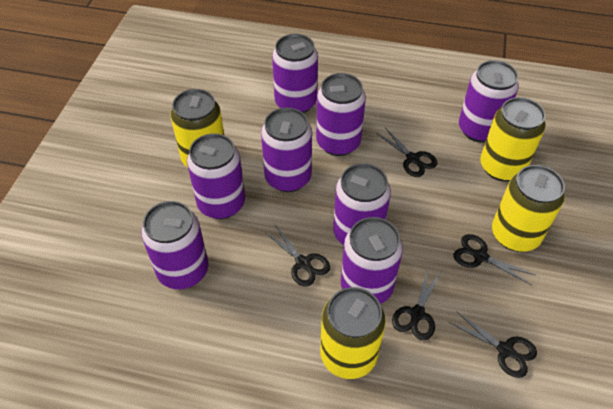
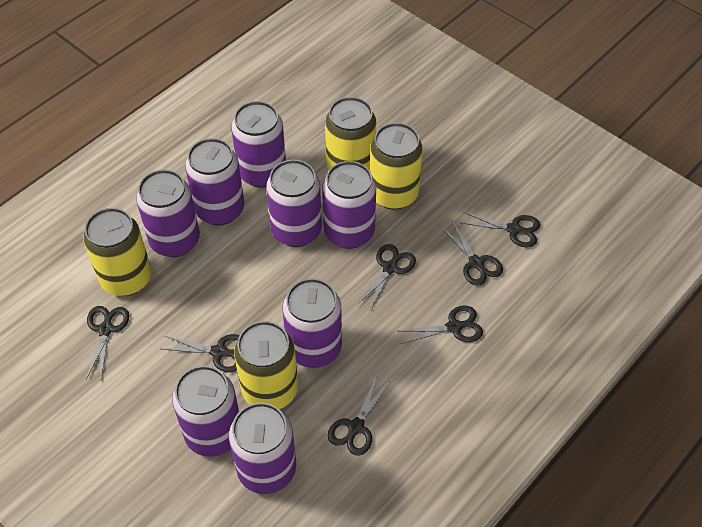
black scissors: [264,225,330,287] [376,127,437,177] [392,269,442,340] [449,311,537,378] [454,234,535,285] = 5 -> [86,306,129,379] [163,334,239,372] [328,376,390,456] [357,244,416,310] [399,305,483,344] [441,221,503,286] [462,212,540,248] = 7

